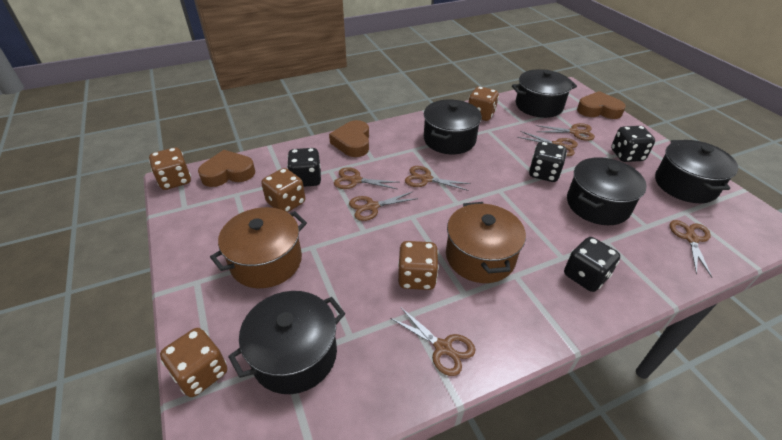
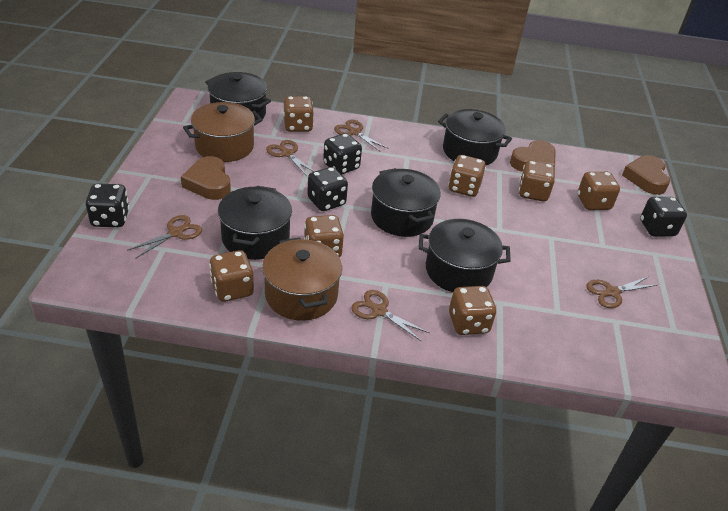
brown dice: [149,147,191,190] [160,328,227,397] [261,168,305,212] [398,241,439,290] [468,86,499,121] = 5 -> [209,250,254,302] [284,96,314,132] [304,215,344,258] [448,155,486,197] [449,286,497,335] [519,160,555,201] [578,172,620,210] = 7
brown scissors: [334,167,397,189] [349,192,418,221] [390,307,476,376] [405,166,471,191] [517,131,578,156] [535,123,595,141] [670,220,712,278] = 7 -> [127,215,202,259] [266,140,315,176] [334,120,387,151] [351,290,430,342] [586,276,657,308] = 5

